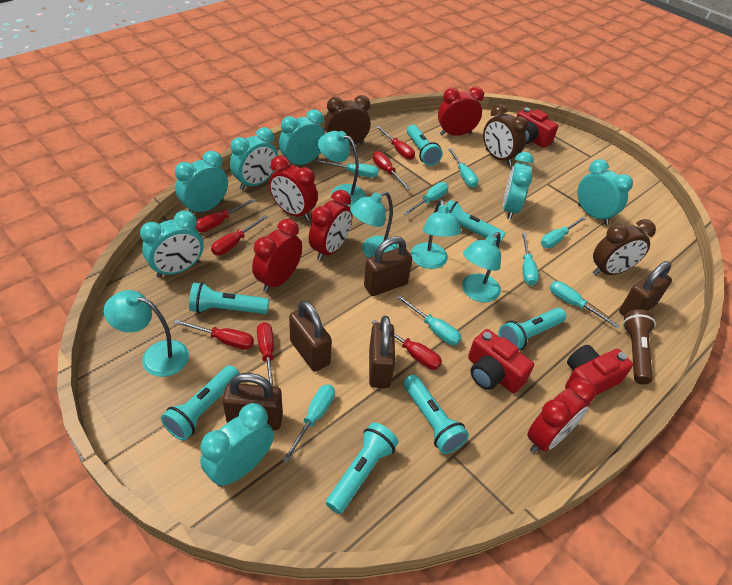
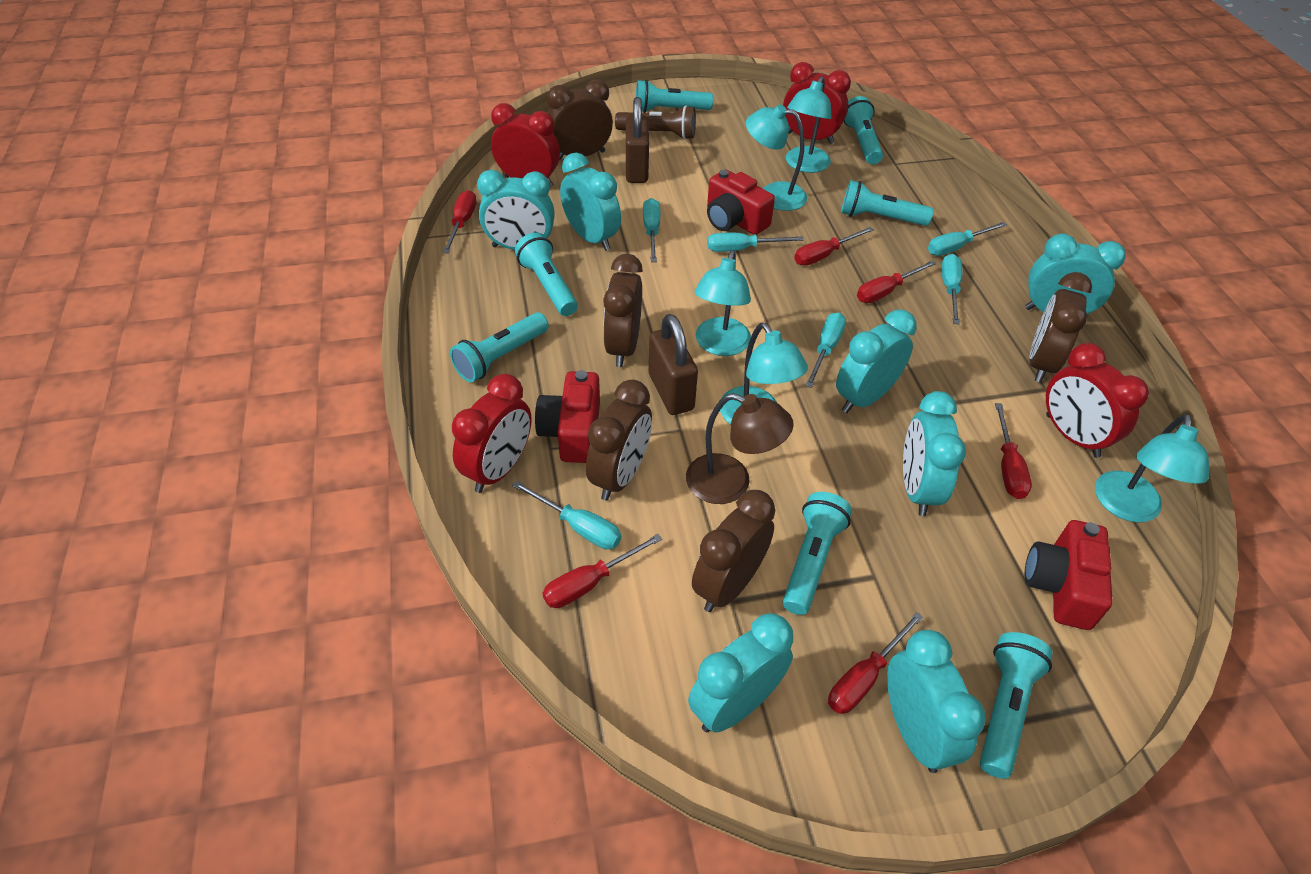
brown clock: [325,95,371,146] [483,104,528,166] [593,219,656,275] = 3 -> [547,79,613,160] [586,379,652,501] [603,254,643,367] [692,490,775,612] [1030,272,1092,382] = 5
brown lamp: none = 0 -> [686,393,794,504] = 1
brown padlock: [222,373,283,431] [289,300,332,372] [364,236,412,296] [369,316,395,388] [619,261,672,316] = 5 -> [626,97,649,183] [649,314,698,415] = 2
red clock: [252,219,302,292] [269,155,318,221] [309,190,352,261] [438,87,484,136] [527,378,596,453] = 5 -> [452,374,532,493] [491,103,560,187] [783,62,851,144] [1046,343,1149,458] = 4
red screwdriver: [174,319,254,350] [195,199,256,232] [211,215,268,255] [257,322,274,386] [372,320,442,370] [373,151,411,190] [376,126,415,160] = 7 -> [443,190,477,253] [543,534,662,608] [794,227,874,266] [828,612,923,714] [857,261,936,303] [995,403,1032,499] = 6
turquoise screwdriver: [283,384,335,463] [316,160,379,178] [396,295,461,345] [403,182,449,215] [448,148,478,188] [522,233,539,286] [541,216,587,248] [550,281,620,328] = 8 -> [512,481,621,549] [643,198,660,262] [707,233,804,252] [805,312,846,388] [928,222,1007,256] [941,254,963,325] = 6

